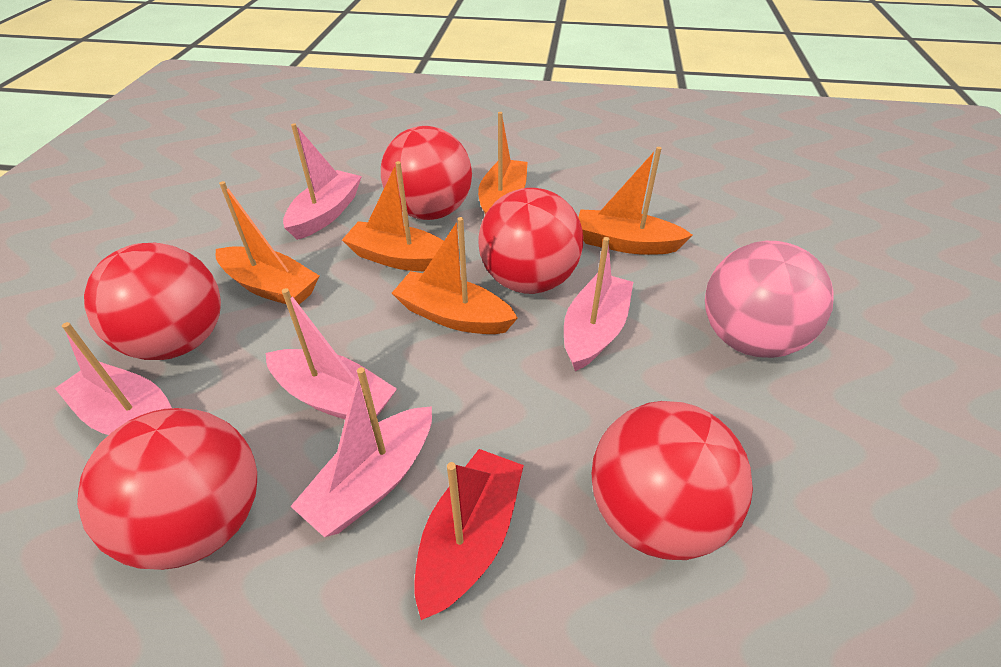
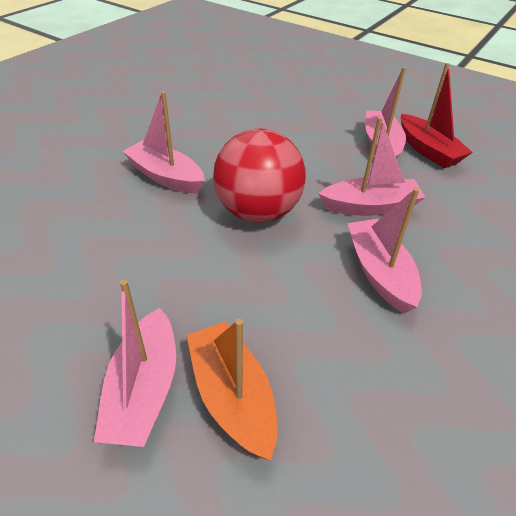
orange boat: [215,181,319,305] [342,161,444,271] [392,217,518,334] [478,112,528,214] [578,147,692,255] = 5 -> [186,319,277,461] = 1
pink ball: [705,241,833,358] = 1 -> none = 0
red ball: [77,408,257,570] [84,243,221,360] [381,126,472,220] [478,188,583,294] [592,401,753,560] = 5 -> [213,129,306,223] = 1

